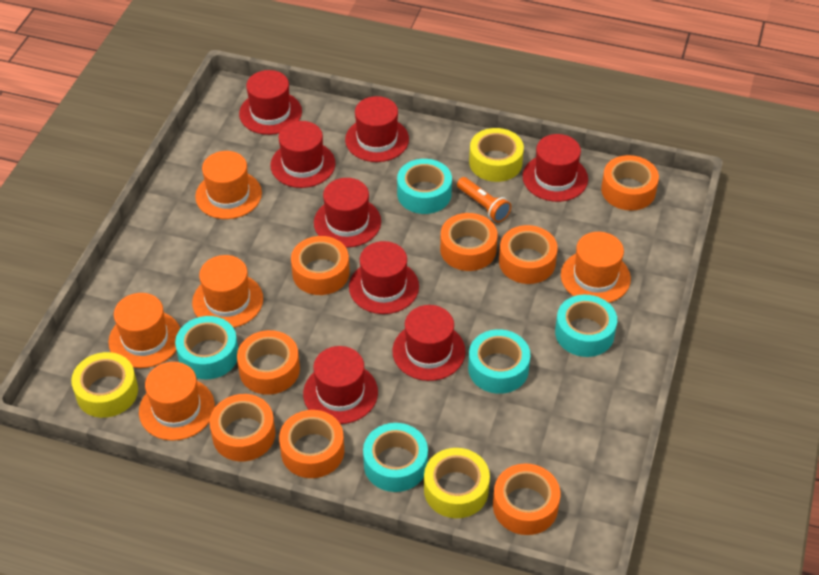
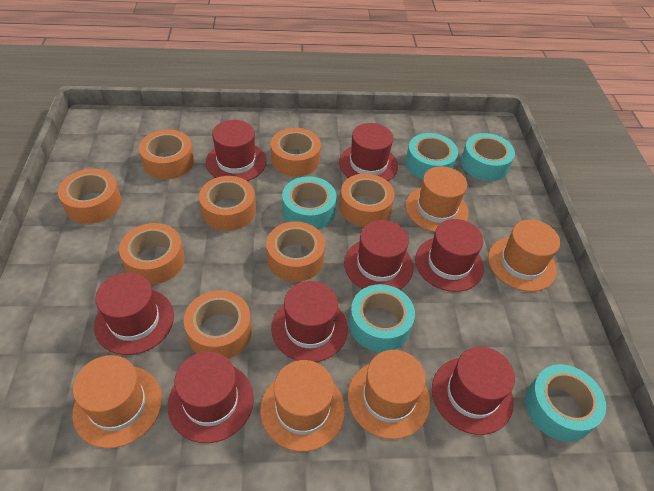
orange flashlight: [457,177,511,222] = 1 -> none = 0
yellow tape: [71,352,138,418] [424,448,490,518] [469,128,524,182] = 3 -> none = 0

